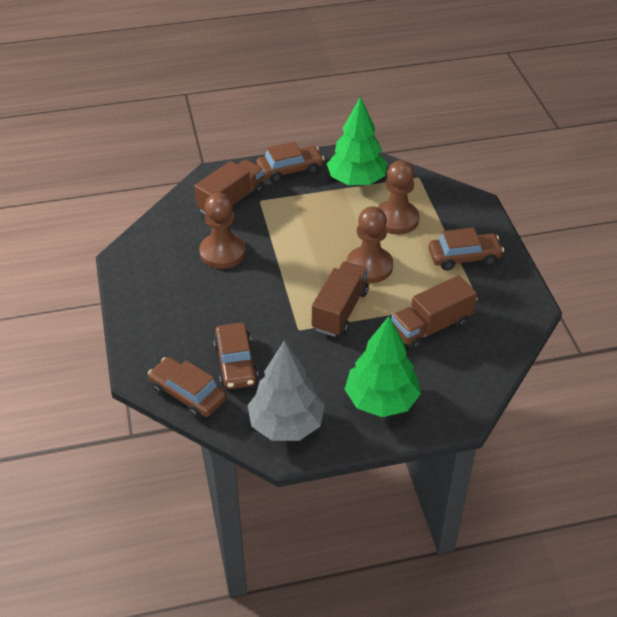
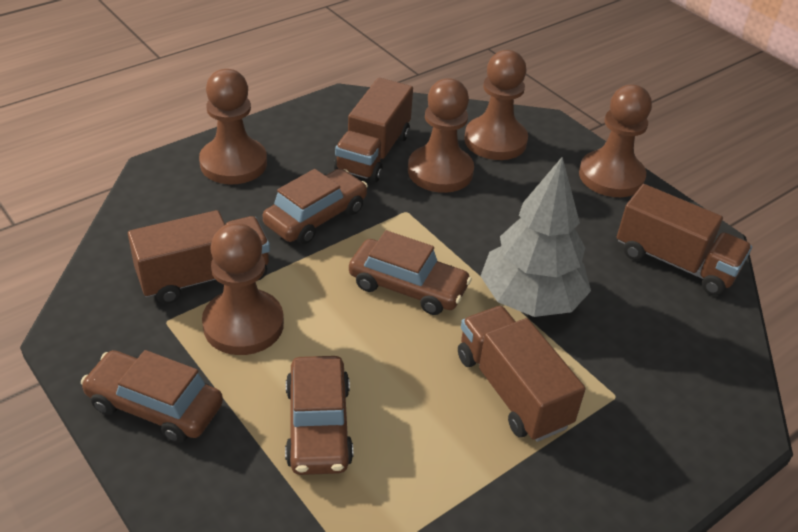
brown pawn: [199,193,246,269] [347,206,393,283] [378,160,419,235] = 3 -> [199,69,267,184] [202,223,284,355] [408,78,474,193] [464,50,528,160] [579,85,652,197] = 5
brown truck: [194,160,264,214] [312,261,369,337] [391,275,477,350] = 3 -> [128,210,270,304] [334,78,413,182] [458,306,586,442] [617,184,752,296] = 4
green tree: [327,96,387,185] [344,316,421,417] = 2 -> none = 0

